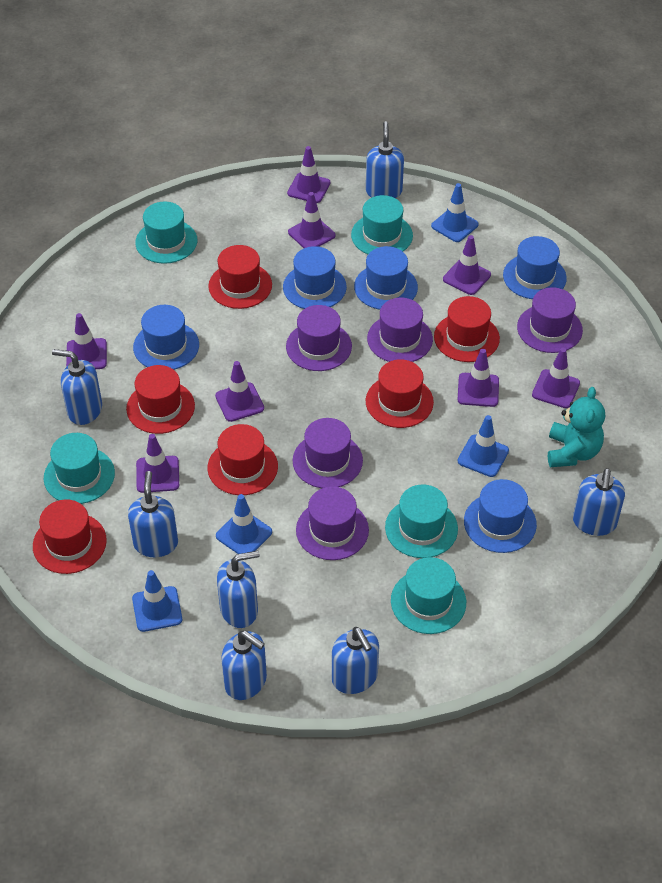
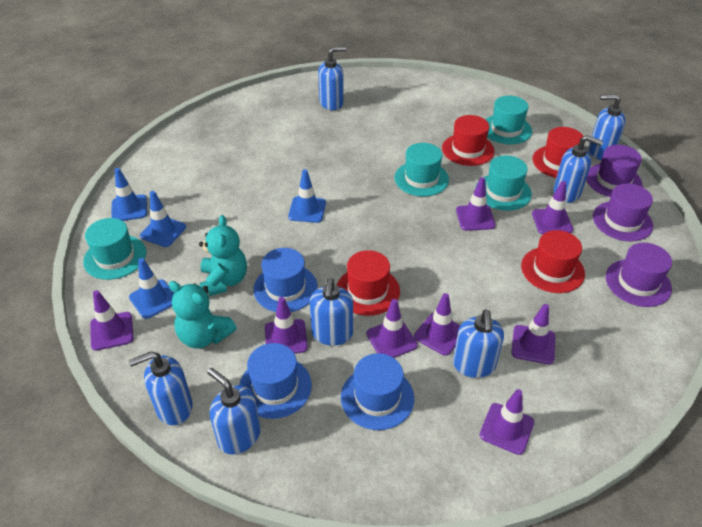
blue hat: [133,305,199,370] [283,246,347,309] [354,246,418,310] [464,479,537,553] [503,236,567,299] = 5 -> [239,343,312,419] [253,248,318,312] [341,353,414,430] = 3
purple hat: [286,305,352,371] [293,418,363,488] [296,486,369,560] [367,298,433,362] [517,287,583,353] = 5 -> [586,145,642,197] [593,183,653,241] [606,243,672,307] = 3
red hat: [33,499,107,574] [126,365,195,434] [208,245,272,309] [208,424,278,495] [366,359,434,428] [434,296,500,362] = 6 -> [337,250,400,316] [442,115,494,166] [521,230,585,293] [533,127,584,178] = 4
turquoise hat: [44,433,115,504] [135,202,197,264] [351,195,413,254] [385,484,458,558] [391,557,466,634] = 5 -> [83,218,146,280] [395,143,449,197] [476,155,532,211] [485,96,532,144] = 4
turquoise teddy bear: [548,387,605,467] = 1 -> [169,281,237,349] [199,215,247,296] = 2

